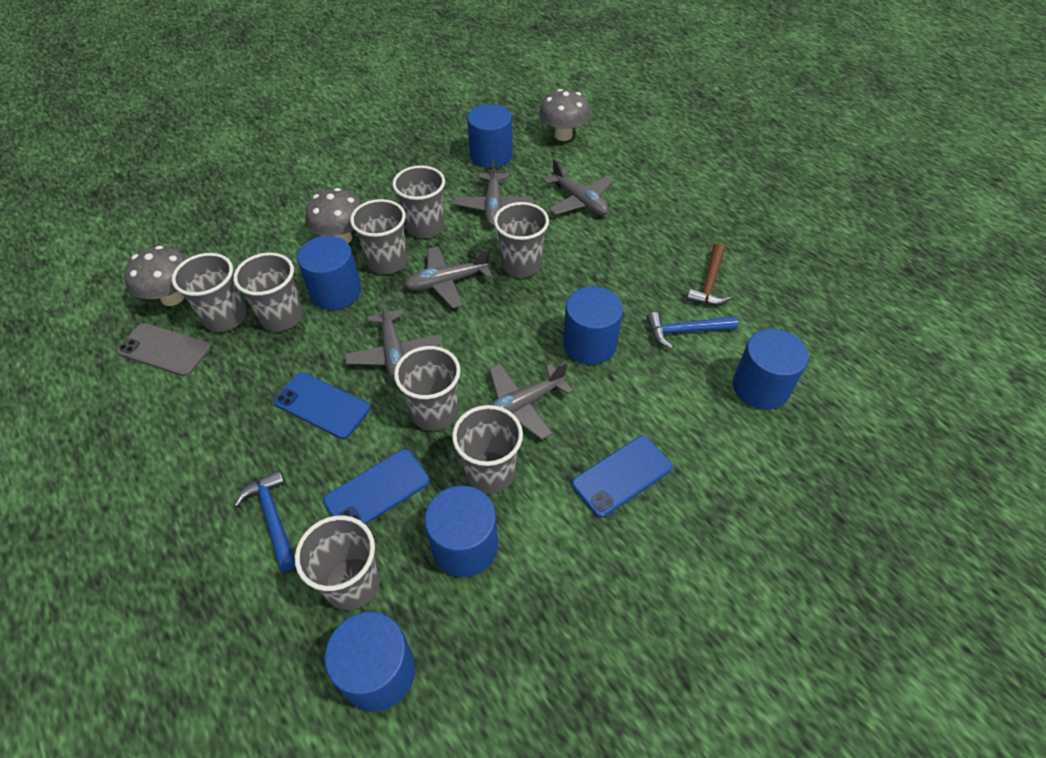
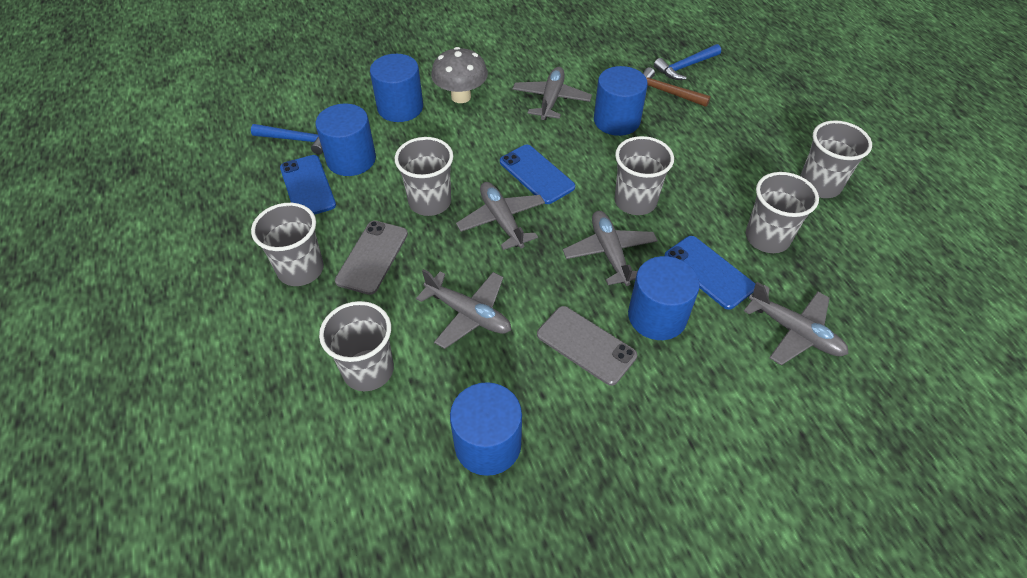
blue cylinder: [297,236,361,310] [324,612,415,712] [424,486,498,577] [467,104,512,168] [563,286,623,364] [733,329,809,410] = 6 -> [316,104,376,176] [370,54,423,122] [450,382,522,476] [594,66,648,136] [628,256,700,340] = 5
grey cup: [172,253,246,332] [233,253,303,331] [295,515,380,610] [350,199,407,274] [393,165,445,238] [394,346,461,431] [452,405,523,494] [494,202,549,277] = 8 -> [251,203,324,286] [319,301,394,391] [395,137,453,216] [614,136,674,215] [746,172,819,253] [800,120,872,198] = 6
grey mushroom: [124,246,187,306] [305,188,361,243] [539,89,590,141] = 3 -> [431,47,488,103] = 1
grey phone: [117,323,211,376] = 1 -> [335,221,408,295] [537,306,637,386] = 2

